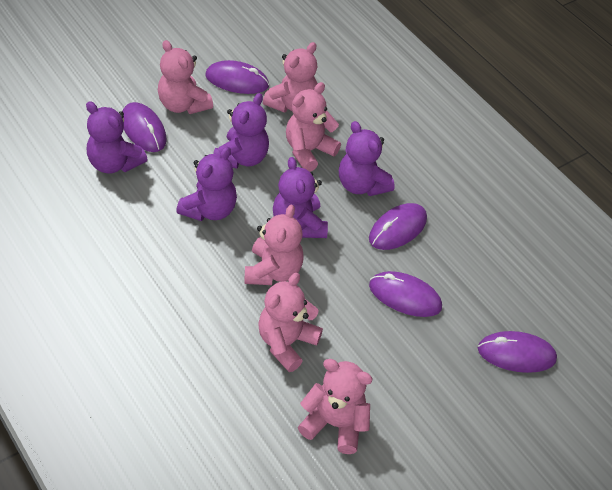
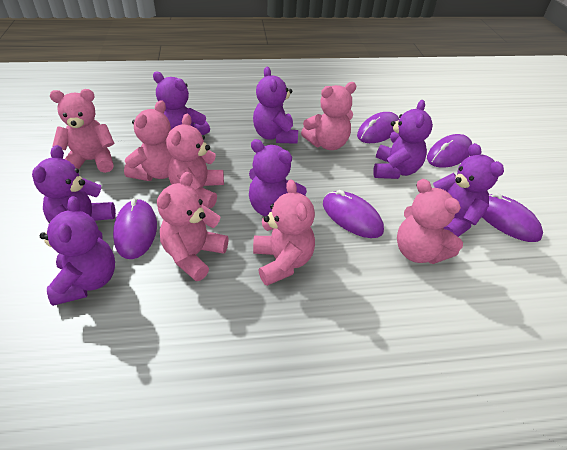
pink teddy bear: [158,40,213,114] [244,205,304,285] [258,273,323,372] [263,42,317,113] [286,82,341,172] [298,359,373,454] = 6 -> [50,89,114,173] [124,100,172,181] [157,172,229,281] [166,114,224,208] [253,179,315,286] [301,82,356,150] [397,179,463,264] = 7
purple teddy bear: [86,101,147,174] [176,146,237,221] [213,93,269,169] [273,157,328,238] [339,121,395,196] = 5 -> [32,145,116,239] [40,196,115,306] [153,72,210,135] [249,139,307,216] [253,67,298,144] [373,100,433,179] [433,143,504,237] = 7

